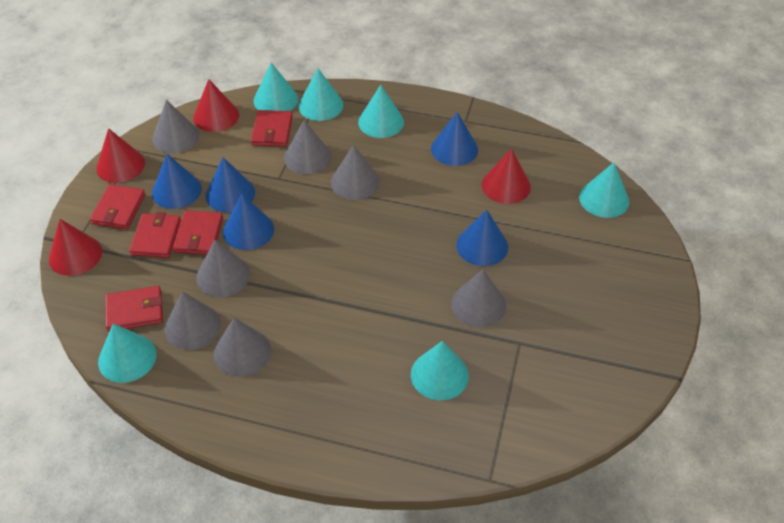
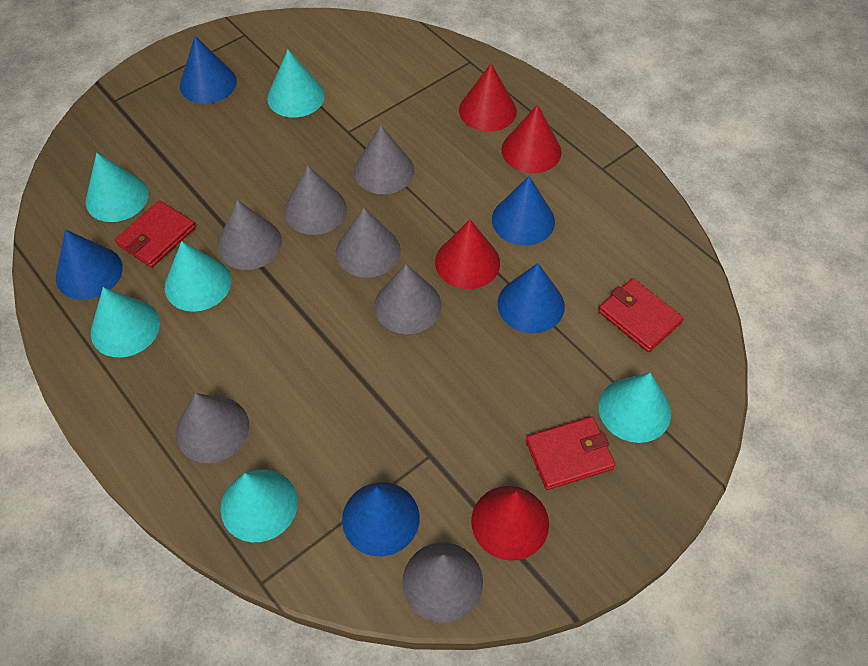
red wallet: [90,184,145,229] [105,286,163,332] [129,212,181,258] [173,211,223,255] [251,110,293,147] = 5 -> [115,201,196,267] [526,417,616,490] [598,278,684,352] = 3

